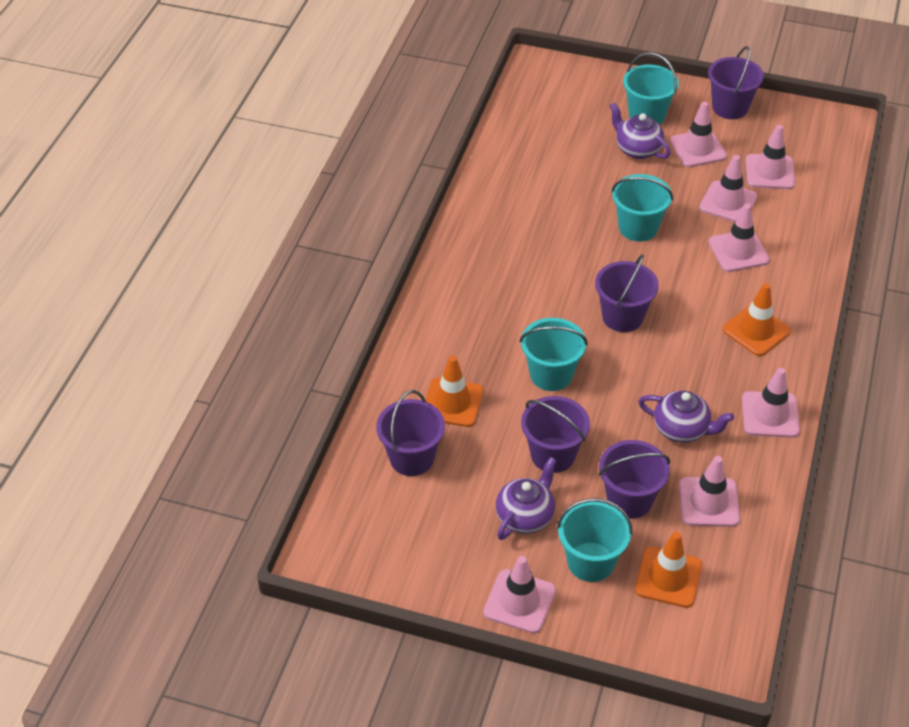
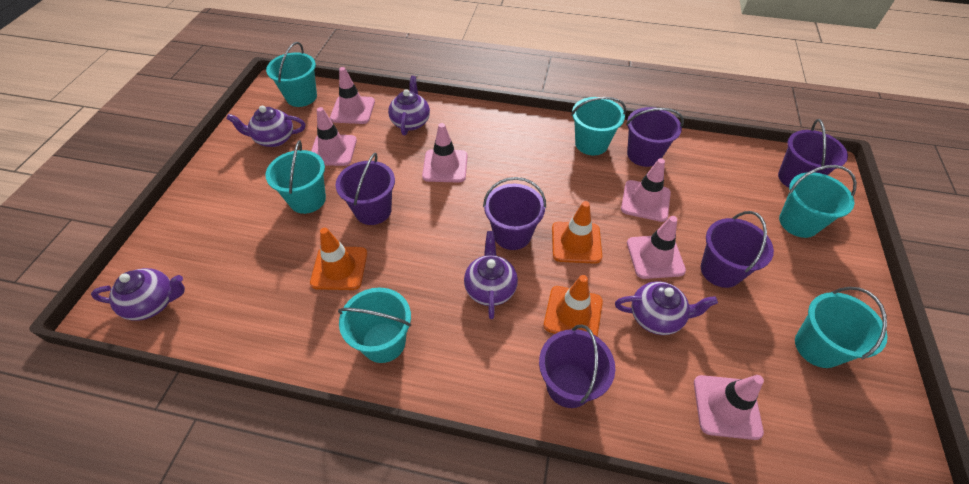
pink traffic cone: [483,556,556,633] [670,101,727,167] [679,456,740,527] [699,155,757,222] [708,204,770,272] [742,368,800,438] [746,125,796,189] = 7 -> [311,107,357,166] [330,67,375,124] [422,123,467,183] [621,158,671,222] [627,216,686,279] [694,375,764,440] = 6
purple bucket: [376,390,445,476] [521,396,590,473] [595,254,659,332] [599,440,670,519] [708,46,764,119] = 5 -> [336,153,395,225] [483,177,546,250] [539,324,615,408] [626,107,684,167] [701,211,774,288] [778,119,848,188] = 6
purple teapot: [496,457,556,540] [610,102,671,159] [638,391,734,443] = 3 -> [91,268,185,321] [226,106,305,147] [388,76,430,135] [464,231,518,319] [615,281,718,335] = 5
turquoise bucket: [520,318,588,391] [557,498,633,582] [611,174,673,242] [623,52,679,125] = 4 -> [265,140,326,214] [266,42,317,107] [338,288,411,363] [571,97,626,156] [779,165,857,238] [795,287,887,368] = 6

